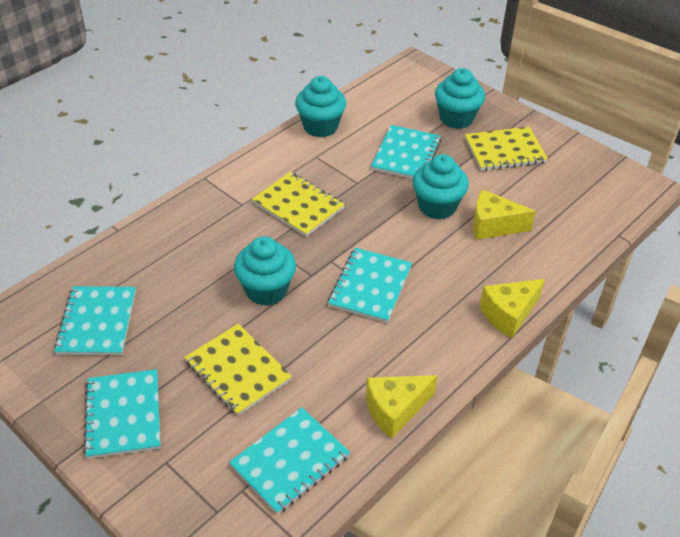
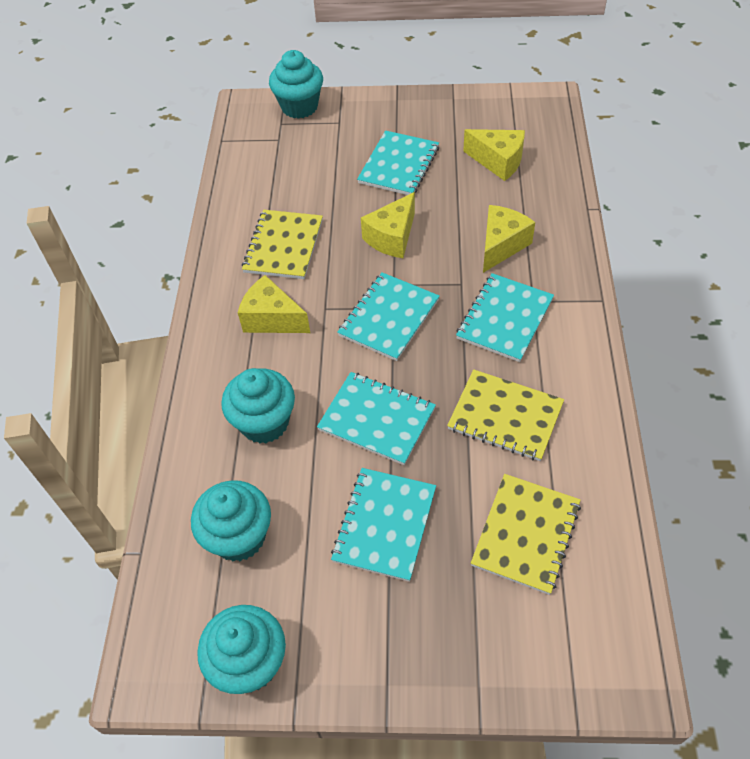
yellow cheese: [366,375,438,439] [473,189,536,240] [480,279,545,338] = 3 -> [238,275,310,333] [361,192,415,258] [463,129,525,181] [483,205,535,273] = 4

